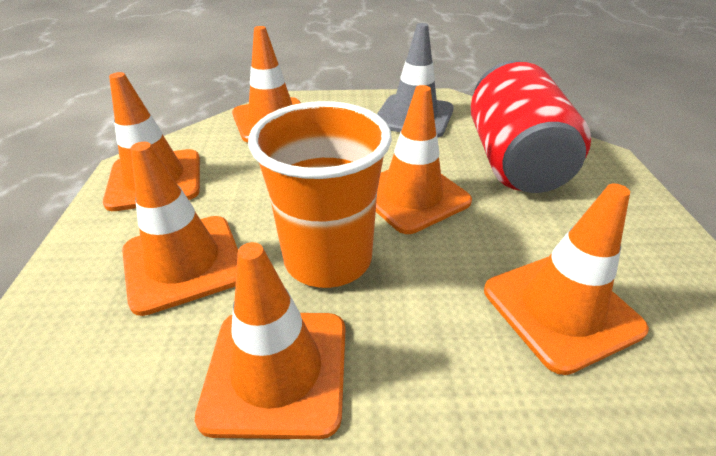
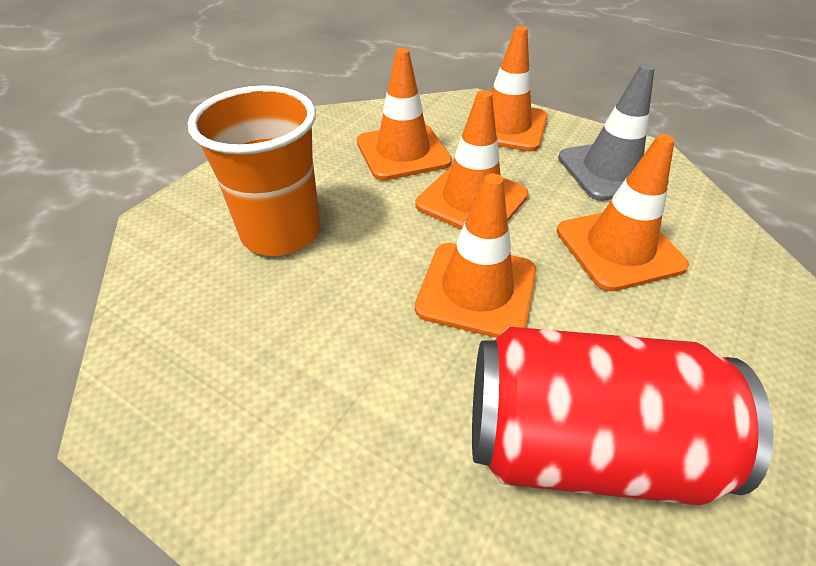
orange traffic cone: [103,72,200,211] [122,142,238,316] [195,242,345,439] [232,26,301,142] [376,85,472,234] [484,184,649,375] = 6 -> [357,48,452,181] [415,174,536,338] [416,90,528,230] [463,26,548,151] [557,134,689,292] = 5

